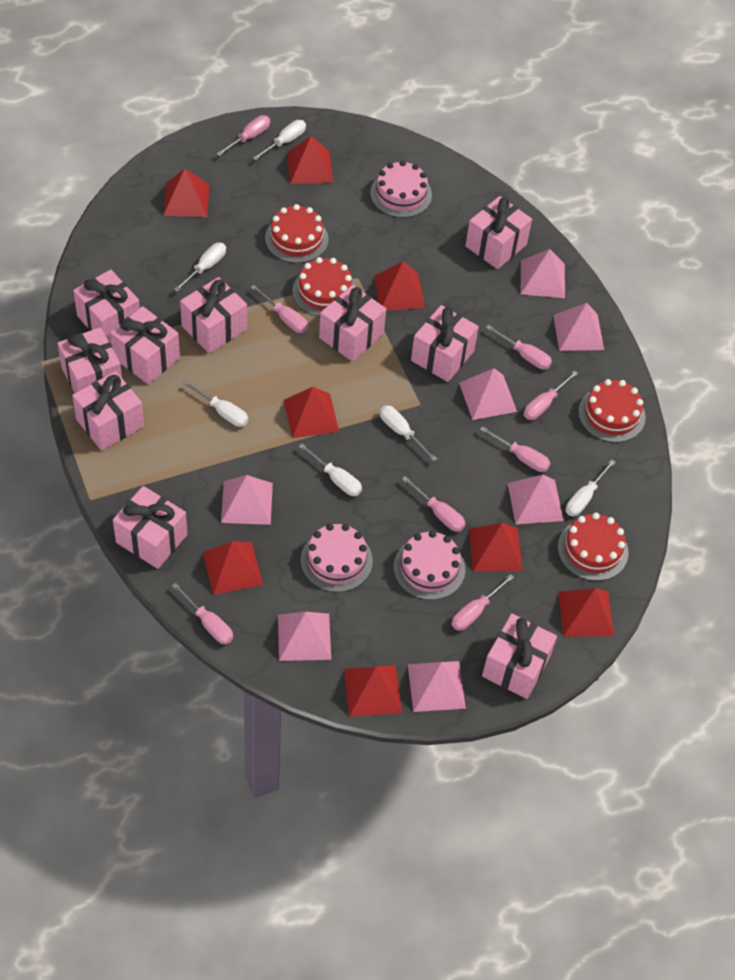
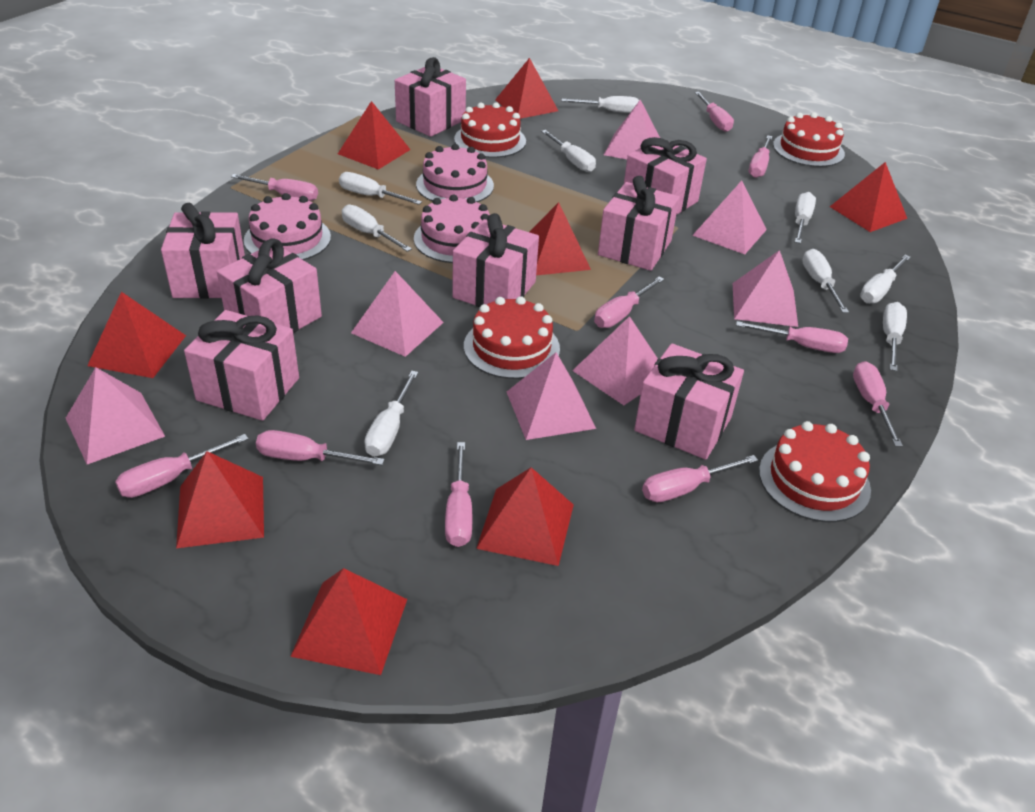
pink gift: [57,327,122,393] [72,371,144,451] [73,270,140,343] [110,306,180,384] [113,486,187,569] [180,277,247,353] [319,285,386,362] [411,305,479,382] [465,196,532,269] [482,613,557,699] = 10 -> [161,203,245,298] [184,310,299,421] [217,239,322,333] [395,57,466,137] [453,213,539,307] [598,176,679,271] [624,137,707,215] [634,343,744,460] = 8
pink screwdriver: [172,583,233,644] [217,115,270,156] [250,285,308,333] [402,476,465,532] [452,574,514,631] [480,426,550,472] [486,325,552,369] [524,371,578,420] = 8 -> [115,434,248,498] [231,174,318,201] [256,430,385,465] [445,442,472,547] [594,276,664,328] [642,455,758,502] [695,92,734,132] [736,321,848,353] [748,135,773,178] [853,361,903,447] = 10
white screwdriver: [174,243,226,292] [183,380,248,427] [253,120,306,161] [298,443,362,496] [380,405,437,462] [566,459,615,516] = 6 -> [339,172,422,205] [342,205,412,252] [365,371,418,457] [541,130,596,172] [561,96,639,113] [795,192,816,244] [802,249,849,313] [860,255,911,304] [883,302,907,371] = 9

